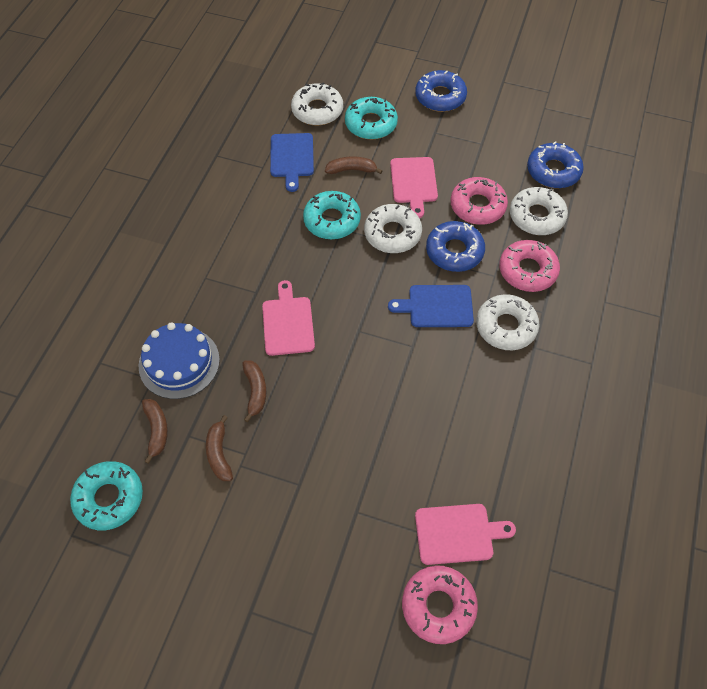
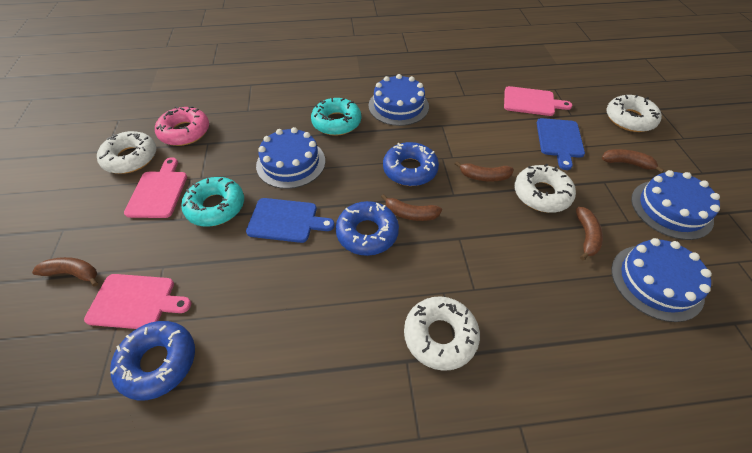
blue cake: [139,322,220,399] = 1 -> [256,127,326,189] [369,74,429,126] [611,238,712,322] [631,170,720,240] = 4
brown banana: [142,399,168,464] [206,415,233,481] [242,361,266,422] [325,157,382,174] = 4 -> [32,257,98,287] [381,194,442,221] [455,161,514,182] [576,207,603,260] [602,149,664,173] = 5
pink donut: [402,565,478,644] [451,177,508,225] [499,240,560,292] = 3 -> [155,106,209,146] = 1
turquoise donut: [70,461,143,530] [303,191,361,239] [345,97,398,139] = 3 -> [181,177,244,226] [311,98,361,136] = 2

